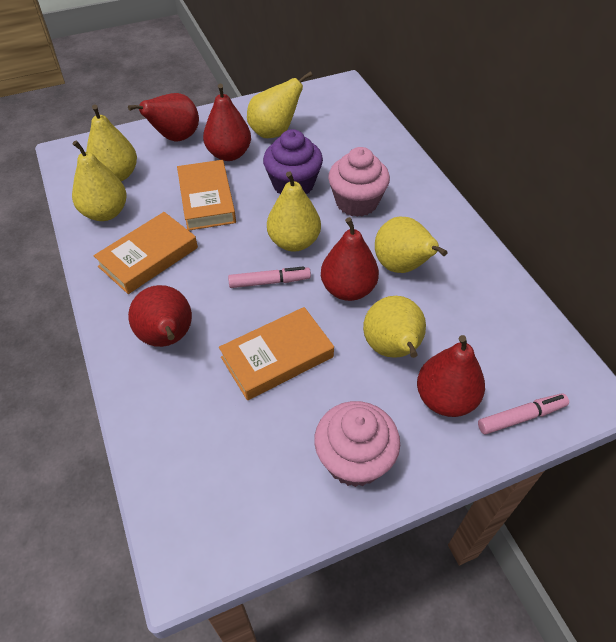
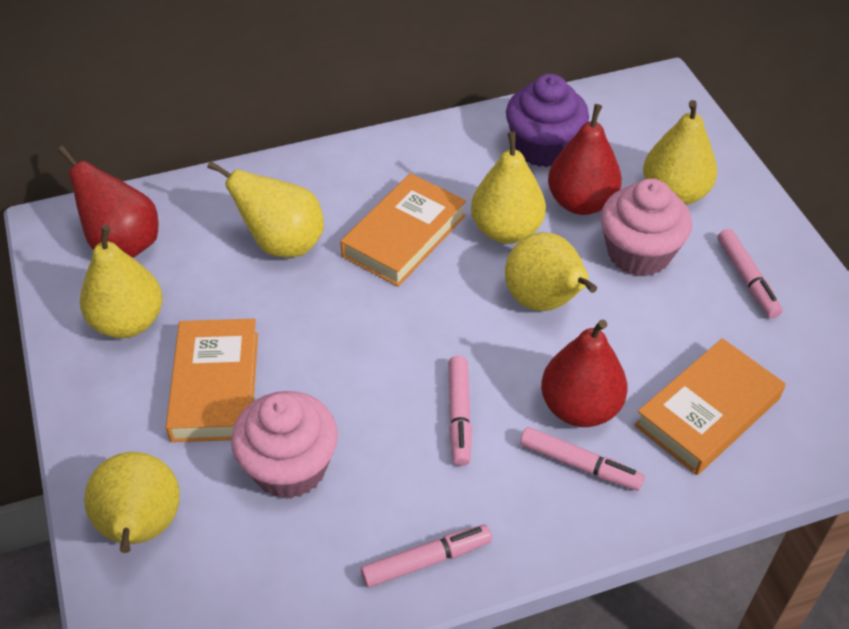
pink marker: [228,266,311,288] [478,393,569,434] = 2 -> [361,525,492,588] [448,356,472,466] [520,427,645,491] [718,229,782,318] = 4
red pear: [128,93,199,142] [128,285,192,347] [203,84,251,161] [321,217,379,301] [417,335,485,417] = 5 -> [58,146,158,258] [541,319,627,427] [548,104,622,215] = 3

